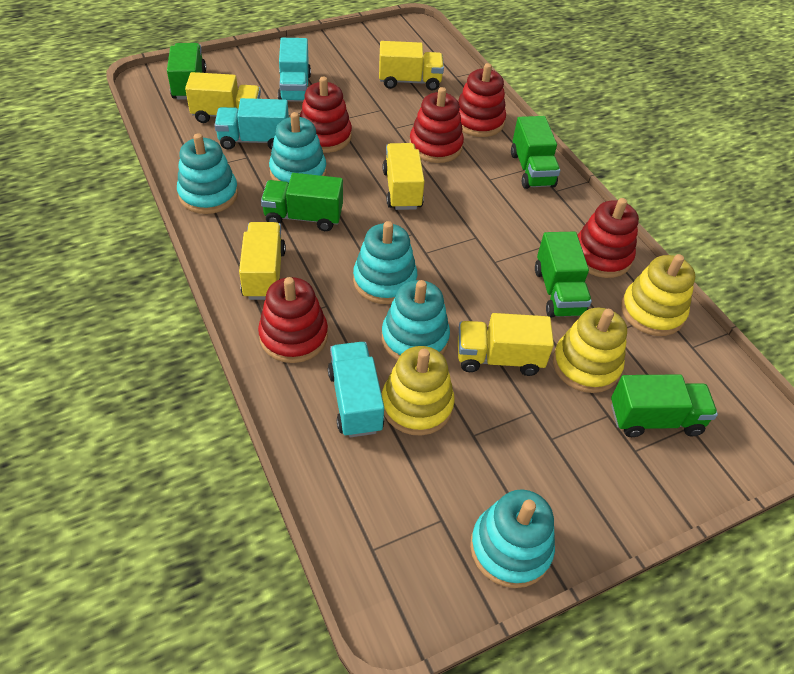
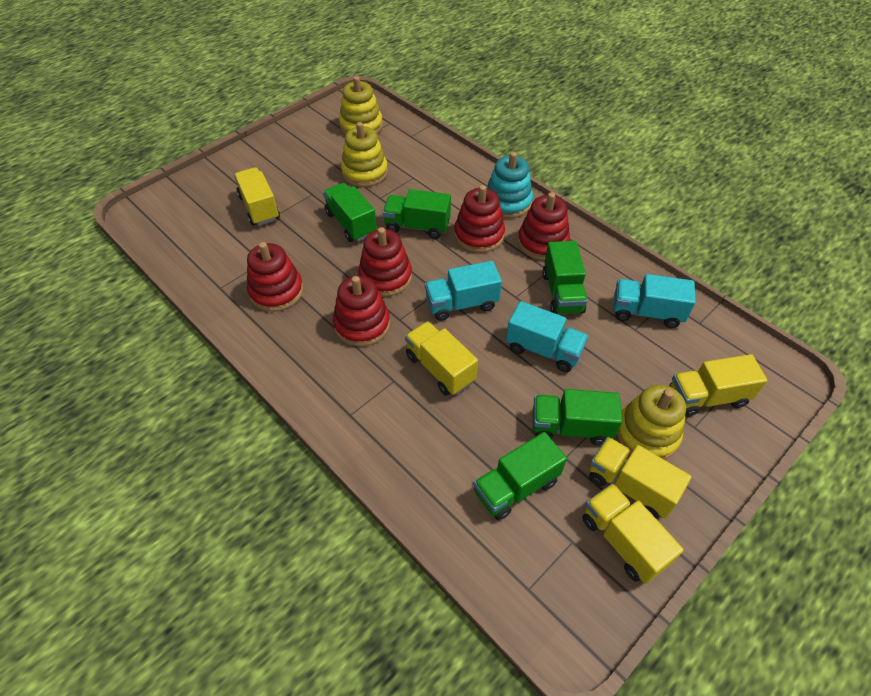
turquoise stacking toy: [177,133,238,214] [269,112,327,183] [353,221,417,304] [382,280,450,360] [470,490,555,588] = 5 -> [486,152,533,218] = 1

